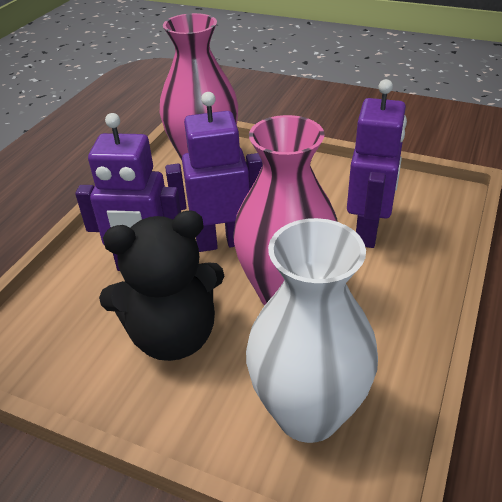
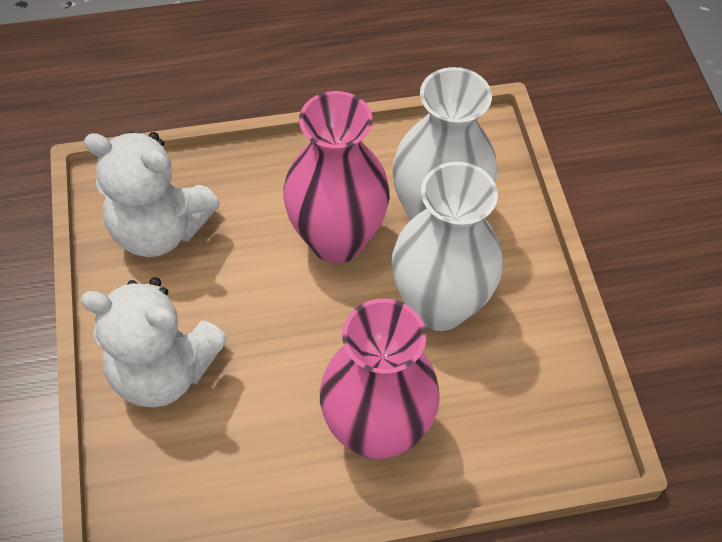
black teddy bear: [99,210,224,361] = 1 -> none = 0
purple robot: [75,113,181,271] [165,92,263,252] [347,79,407,248] = 3 -> none = 0
white teddy bear: none = 0 -> [80,277,228,407] [84,131,220,257] = 2
white vase: [246,218,378,443] = 1 -> [392,67,497,220] [392,162,503,331] = 2

